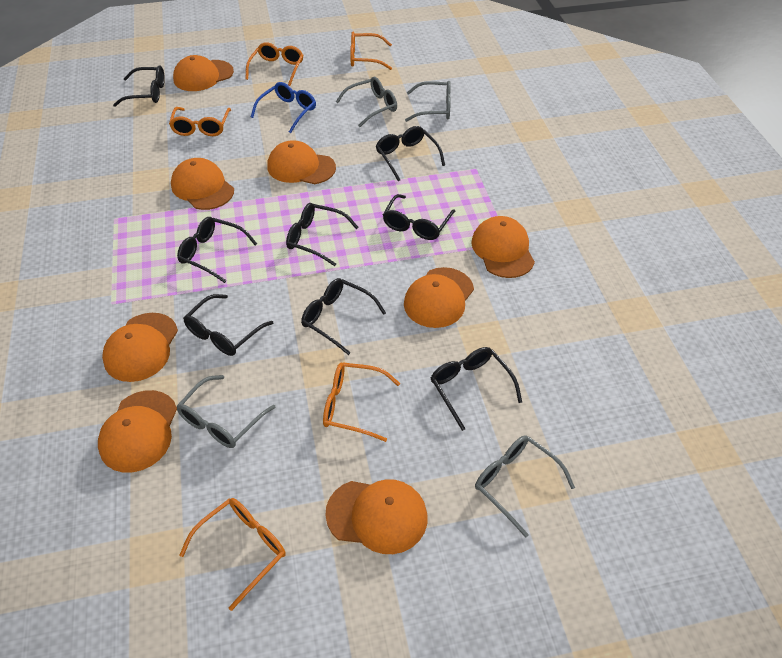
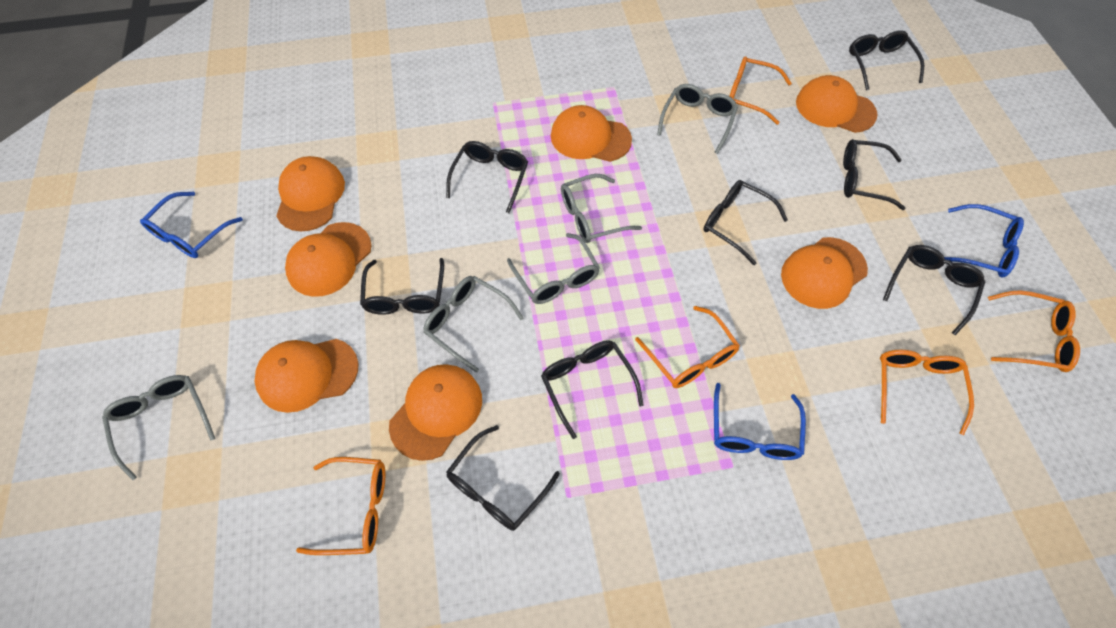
blue glasses: [251,82,316,133] = 1 -> [140,192,243,258] [714,383,806,460] [944,204,1024,278] = 3
grey glasses: [176,375,276,448] [336,77,397,127] [405,81,451,122] [475,435,575,538] = 4 -> [102,375,215,480] [423,276,524,373] [507,233,600,304] [561,174,642,243] [657,84,738,154] = 5
orange cap: [98,390,177,472] [102,313,178,382] [171,158,234,210] [173,55,234,91] [268,140,336,184] [325,479,427,554] [404,267,474,328] [471,216,535,278] = 8 -> [255,339,358,413] [276,156,345,231] [285,222,372,297] [389,364,482,461] [551,105,632,162] [781,237,868,309] [796,75,877,133] = 7

